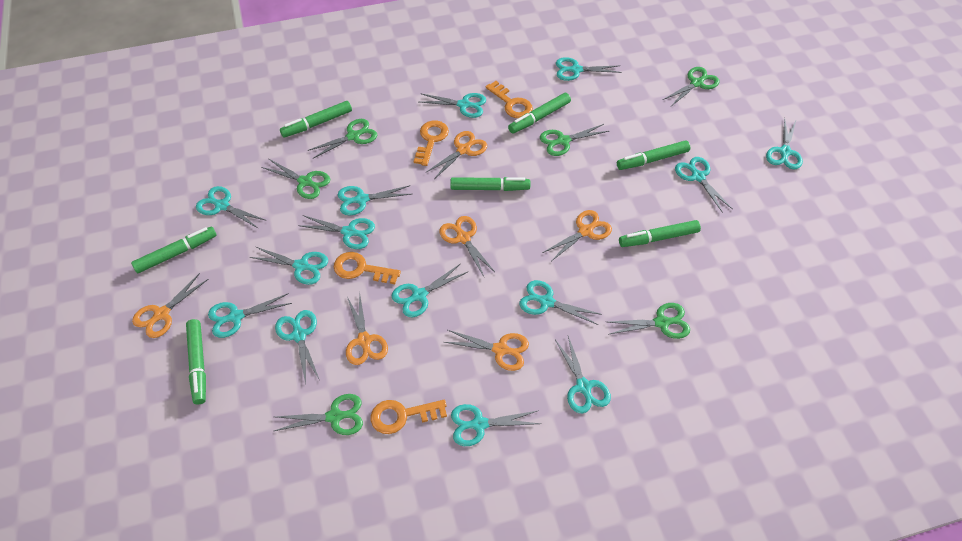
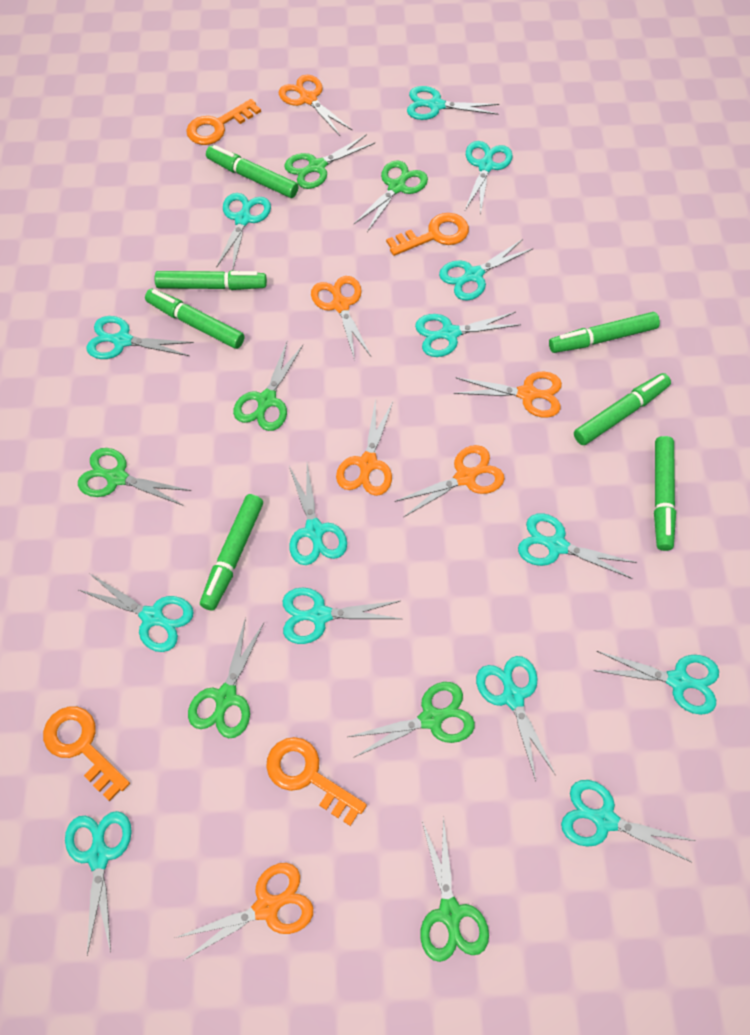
green scissors: [261,159,330,199] [274,394,363,435] [307,119,377,159] [540,124,609,156] [608,303,690,339] [663,67,720,106] = 6 -> [78,448,191,506] [188,617,264,738] [233,342,303,431] [284,134,375,189] [348,682,475,757] [354,160,428,232] [420,817,489,962] = 7

